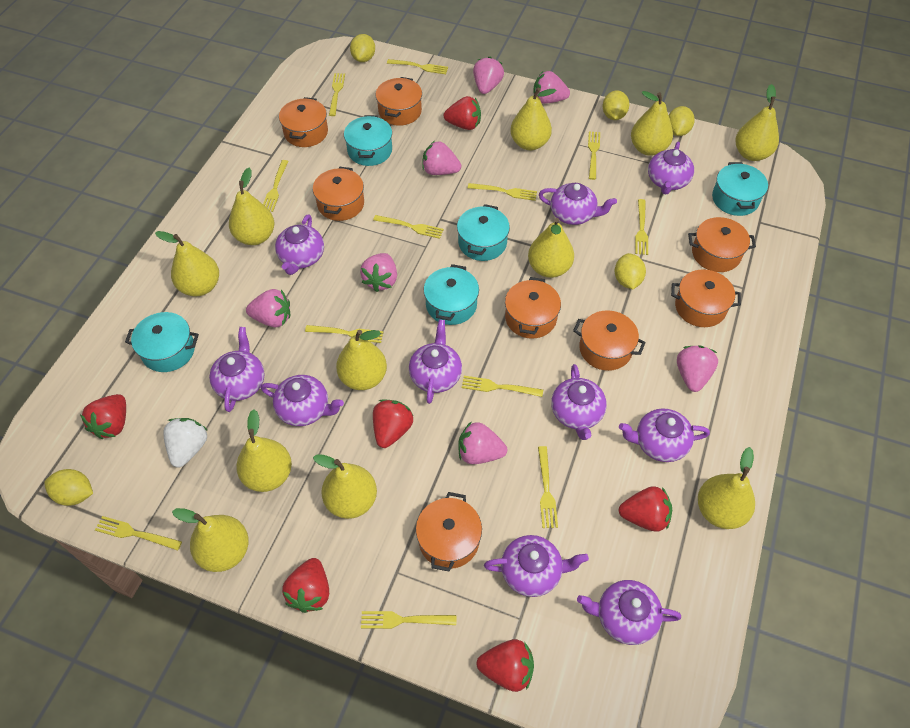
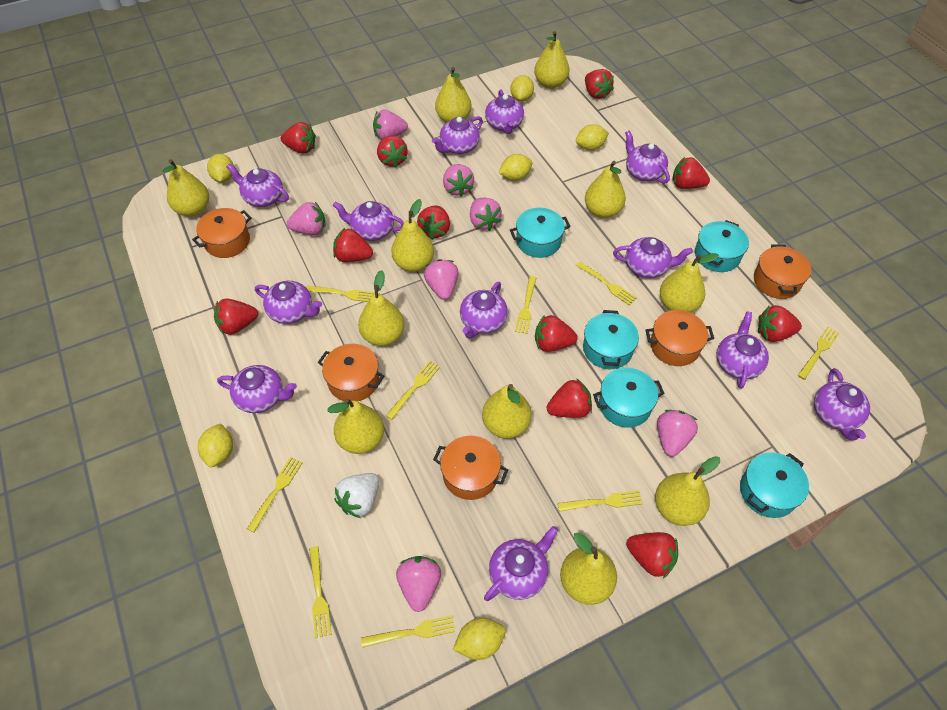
orange pot: [279,97,328,147] [313,167,364,221] [376,77,422,126] [416,492,482,572] [505,277,561,339] [573,310,646,371] [671,269,741,327] [688,217,756,272] = 8 -> [192,208,252,258] [318,344,384,401] [433,436,508,500] [646,310,714,366] [754,244,811,299] = 5
purple teapot: [209,327,264,412] [261,375,344,426] [275,214,324,275] [409,320,462,404] [484,535,589,597] [539,183,617,225] [551,364,607,440] [577,580,681,645] [619,408,710,462] [648,142,694,194] = 10 -> [217,365,297,413] [226,163,289,207] [255,281,322,324] [333,201,404,241] [432,116,483,154] [460,282,508,339] [484,526,558,601] [485,89,524,134] [613,237,693,278] [625,130,670,184] [717,311,769,389] [814,368,870,440] = 12
red strawberry: [80,394,126,439] [282,558,329,613] [373,400,413,448] [444,96,481,130] [476,639,534,692] [618,486,672,532] = 6 -> [214,298,258,335] [281,122,316,154] [333,228,373,262] [377,136,408,167] [417,206,450,240] [535,315,578,352] [546,378,592,418] [585,69,614,99] [626,532,678,578] [672,157,710,189] [758,305,802,342] = 11
yellow fork: [95,516,182,551] [263,160,289,212] [305,325,383,343] [329,73,345,116] [361,611,456,629] [373,215,444,239] [387,59,448,74] [462,376,543,397] [468,183,537,201] [538,446,558,528] [588,131,600,180] [635,199,648,255] = 12 -> [247,457,303,532] [306,286,375,302] [309,546,332,638] [361,615,455,648] [386,361,440,420] [515,276,537,334] [558,490,643,512] [576,262,637,305] [798,327,839,380] = 9
yellow lemon: [44,469,93,506] [350,34,375,62] [602,90,629,120] [615,253,646,289] [669,106,695,136] = 5 -> [198,423,233,467] [207,154,234,182] [453,618,506,660] [499,154,532,181] [510,75,534,102] [576,124,609,150] = 6

